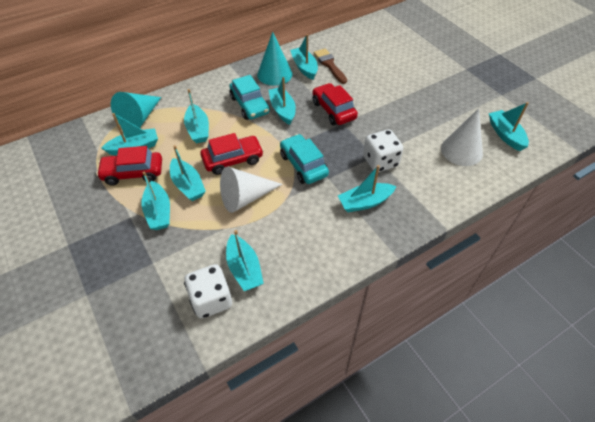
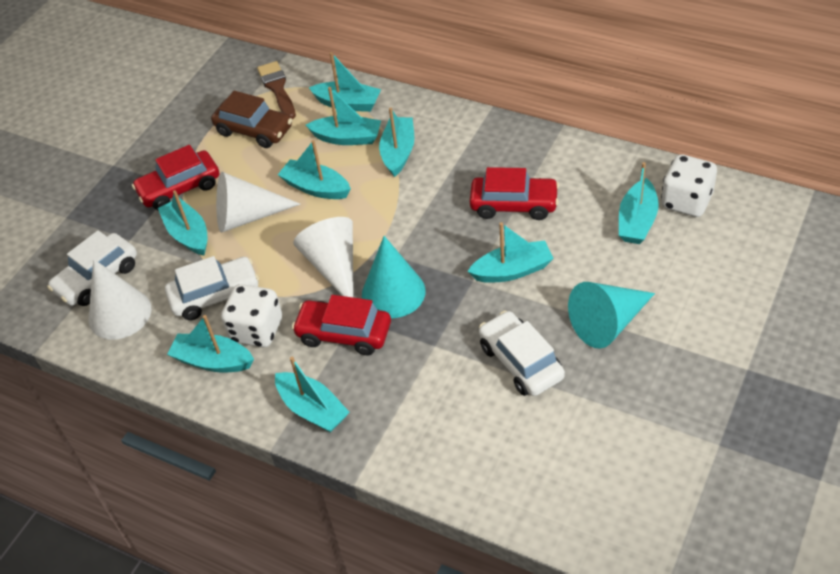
brown car: none = 0 -> [211,91,292,148] = 1
turquoise car: [229,75,270,120] [280,134,329,184] = 2 -> none = 0
white car: none = 0 -> [47,230,137,306] [165,256,259,320] [479,311,565,396] = 3
white cone: [220,167,283,213] [441,108,483,166] = 2 -> [89,259,151,340] [216,172,301,233] [293,217,353,297] = 3

